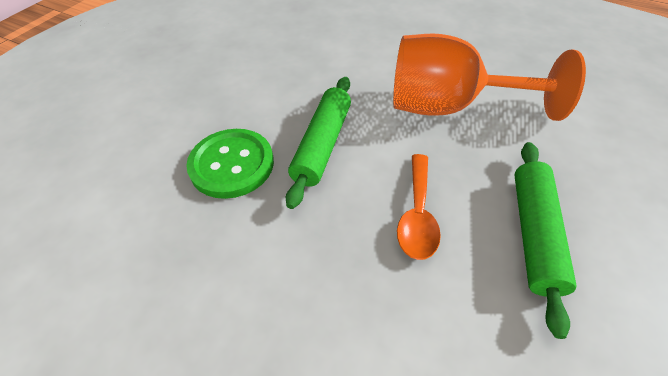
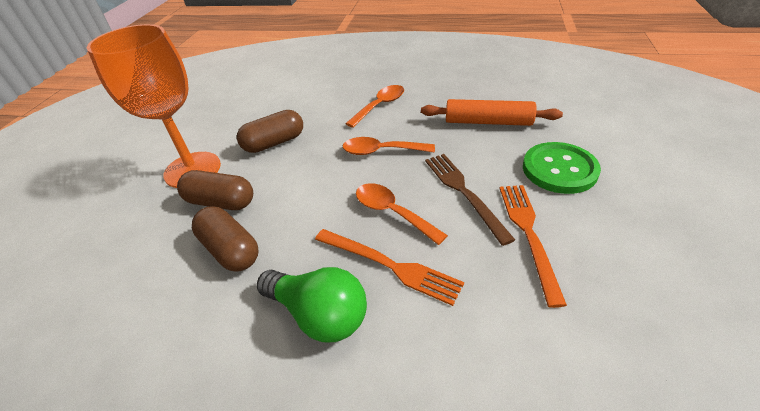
brown capsule: none = 0 -> [177,170,253,210] [192,206,259,271] [237,110,303,153] = 3
brown fork: none = 0 -> [425,154,515,246] = 1
green light bulb: none = 0 -> [257,267,367,342] = 1
green rolling pin: [286,77,351,209] [514,142,576,339] = 2 -> none = 0
orange fork: none = 0 -> [315,229,464,306] [499,185,567,308] = 2
orange rolling pin: none = 0 -> [421,99,563,126] = 1
orange spoon: [397,154,441,260] = 1 -> [343,137,435,155] [345,85,404,128] [356,183,448,245] = 3

